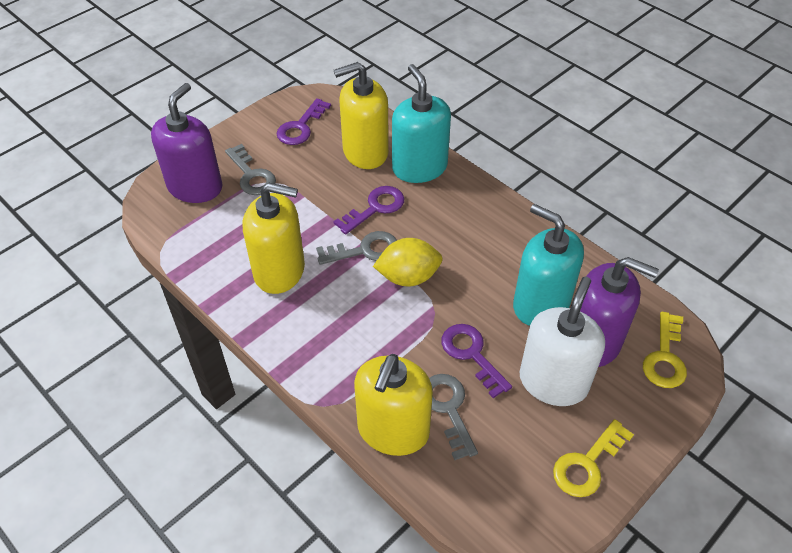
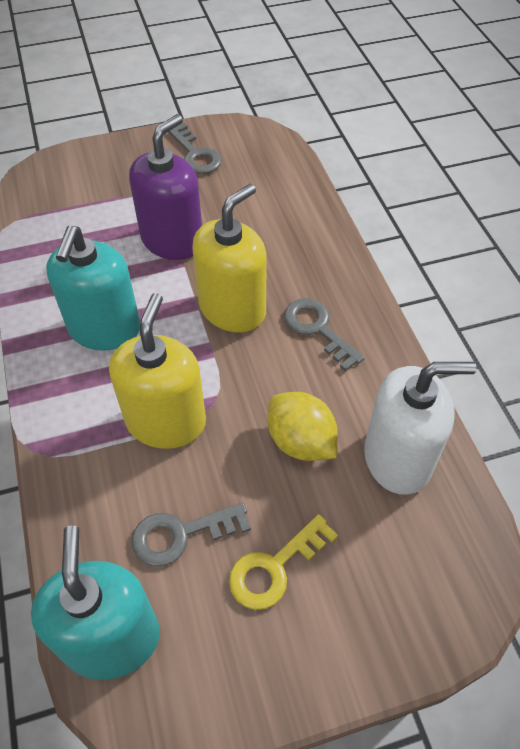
purple key: [277,98,331,145] [333,186,404,234] [441,324,512,398] = 3 -> none = 0
purple soap dispenser: [151,83,222,203] [580,257,659,367] = 2 -> [129,114,202,260] = 1
yellow key: [553,419,634,497] [643,312,687,388] = 2 -> [229,514,338,610] = 1
yellow soap dispenser: [243,183,305,294] [334,62,389,169] [354,354,433,456] = 3 -> [109,293,206,449] [192,184,267,332] = 2

